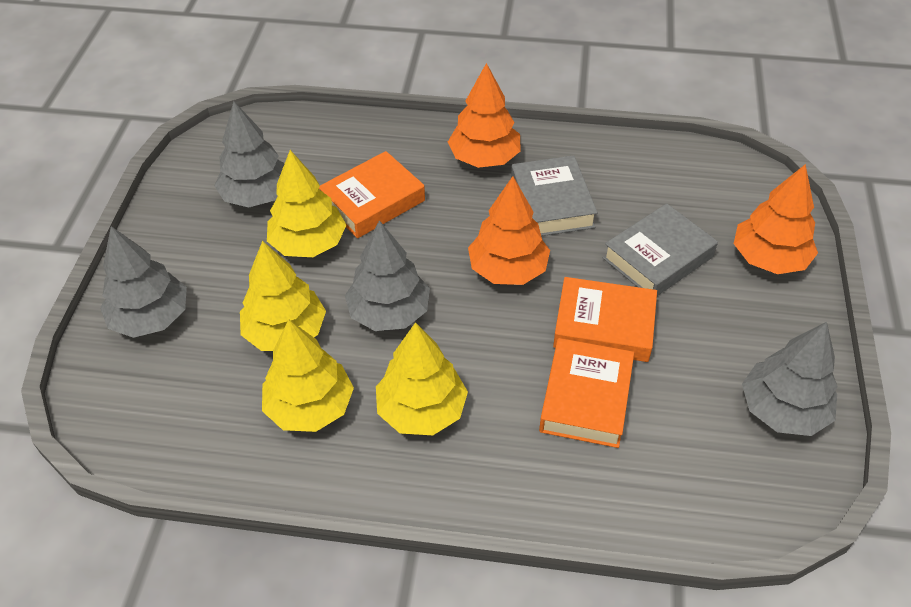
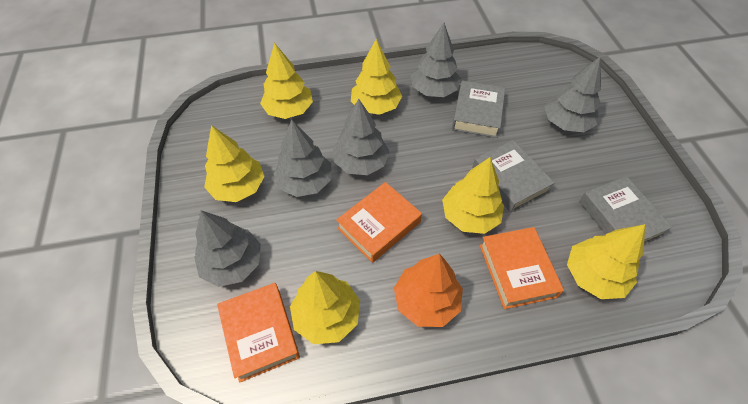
grey book: [511,155,598,236] [603,203,718,296] = 2 -> [452,80,505,138] [472,140,555,212] [579,176,673,244] = 3
grey tree: [100,226,187,338] [214,102,285,208] [345,220,430,331] [742,322,838,436] = 4 -> [194,210,261,287] [273,120,331,197] [333,99,390,175] [411,23,461,97] [544,56,601,132] = 5
orange tree: [448,63,521,168] [468,176,550,285] [734,164,818,274] = 3 -> [394,254,463,327] = 1
yellow tree: [240,241,326,351] [262,319,354,432] [267,150,346,257] [376,322,468,435] = 4 -> [204,125,265,202] [260,43,313,119] [290,271,360,344] [351,39,402,115] [442,157,504,234] [567,224,645,299] = 6

